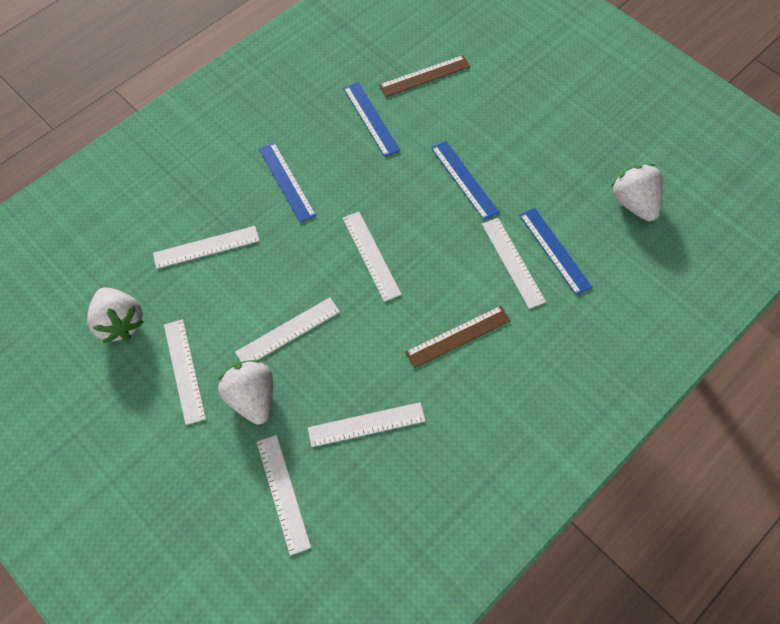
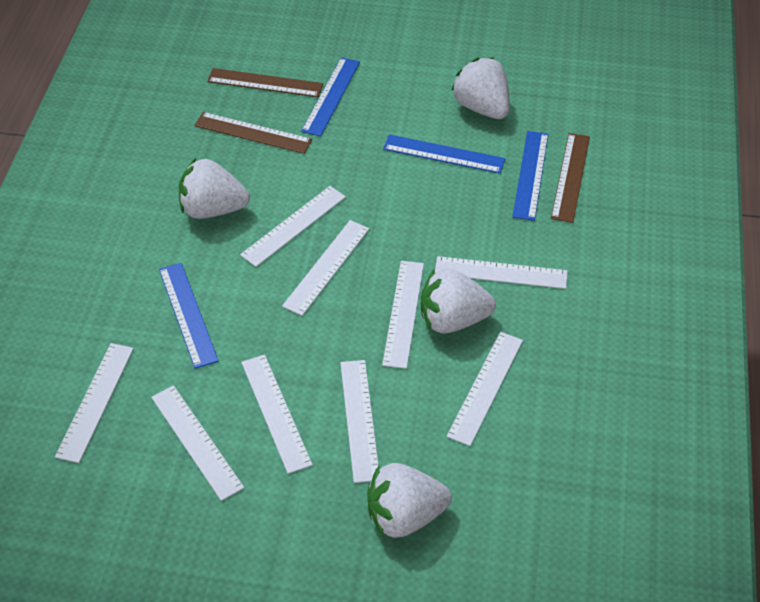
brown ruler: [379,55,470,97] [405,306,511,368] = 2 -> [194,112,312,154] [207,68,323,97] [551,133,590,223] = 3
white ruler: [153,226,260,269] [164,319,206,425] [235,298,340,362] [257,435,311,556] [308,402,426,447] [343,212,402,302] [482,218,546,309] = 7 -> [55,343,134,463] [151,385,244,501] [240,186,346,267] [241,354,313,474] [282,220,369,316] [340,360,379,483] [382,261,424,369] [435,256,567,289] [446,332,523,446] = 9
white strawberry: [87,287,144,343] [218,360,273,425] [611,164,663,221] = 3 -> [179,158,250,219] [367,463,452,538] [421,268,496,334] [451,58,510,119] = 4

